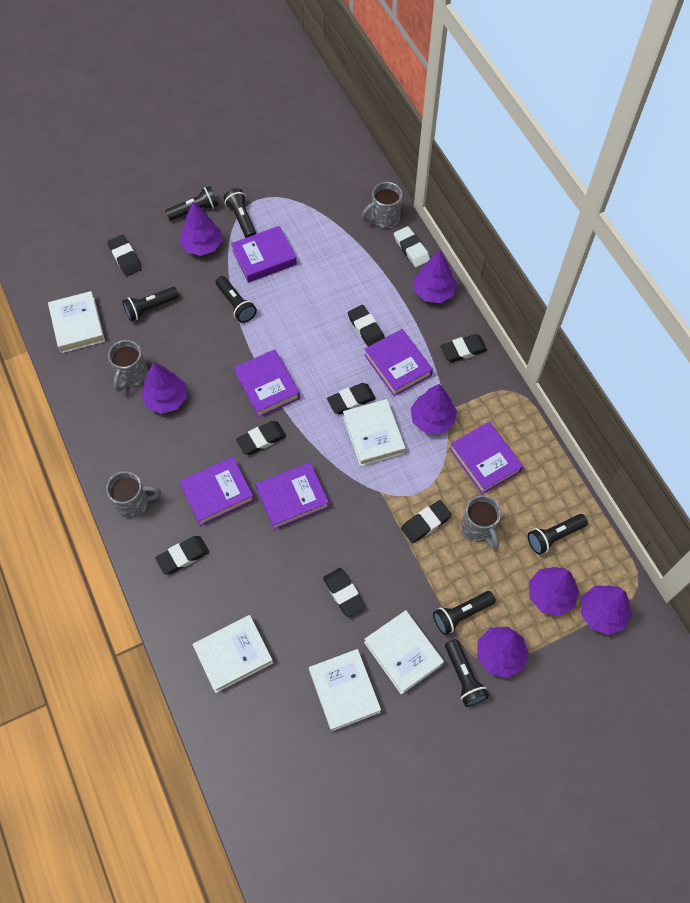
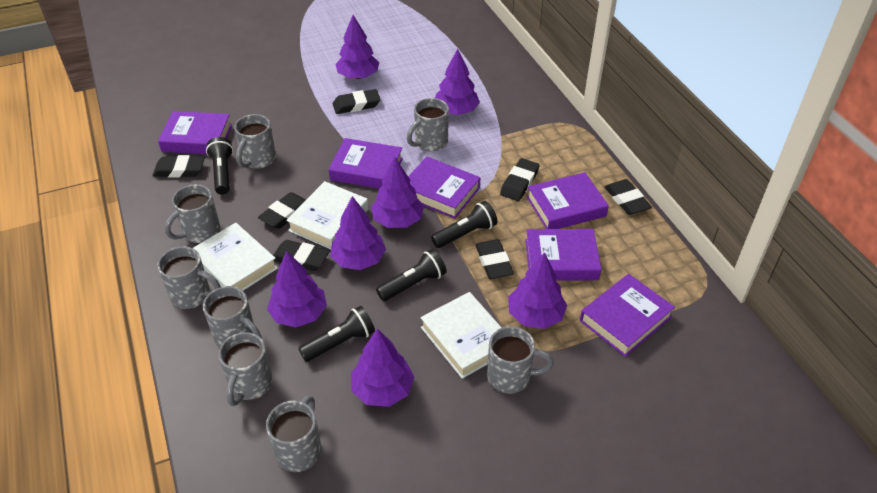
black eraser: [107,235,142,276] [155,536,209,574] [236,421,286,455] [323,568,365,617] [327,383,376,414] [348,305,385,347] [401,500,452,543] [440,334,487,362] = 8 -> [153,155,205,178] [258,192,305,229] [273,240,329,271] [333,89,381,114] [475,239,514,279] [500,158,539,201] [605,179,652,215] = 7
black flashlight: [122,287,179,321] [165,186,219,221] [216,276,257,323] [223,188,256,238] [433,591,496,635] [445,639,489,707] [528,514,588,555] = 7 -> [206,137,233,195] [298,306,375,362] [376,249,447,301] [431,201,498,248] = 4
grey mug: [106,471,161,518] [108,340,148,392] [361,182,402,228] [462,495,501,549] = 4 -> [157,246,221,309] [165,184,220,243] [203,286,261,348] [218,332,273,406] [234,114,276,169] [266,395,322,472] [407,98,449,151] [487,326,554,394] = 8
white book: [48,291,105,353] [192,615,273,693] [309,649,381,731] [343,399,406,466] [364,610,444,695] = 5 -> [193,223,278,291] [286,181,368,249] [420,292,502,379] = 3
white eraser: [394,226,430,267] = 1 -> none = 0

